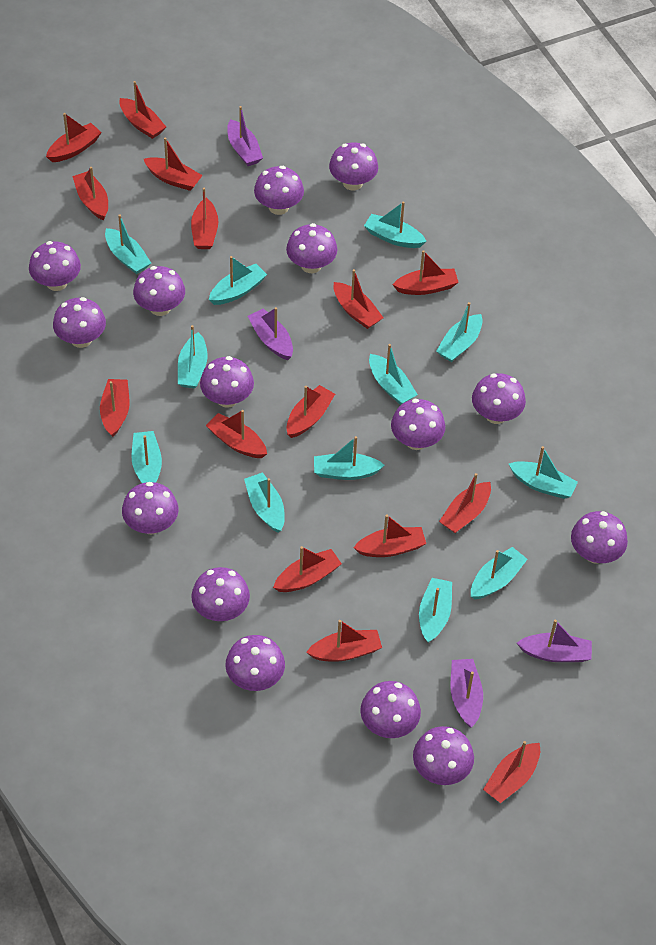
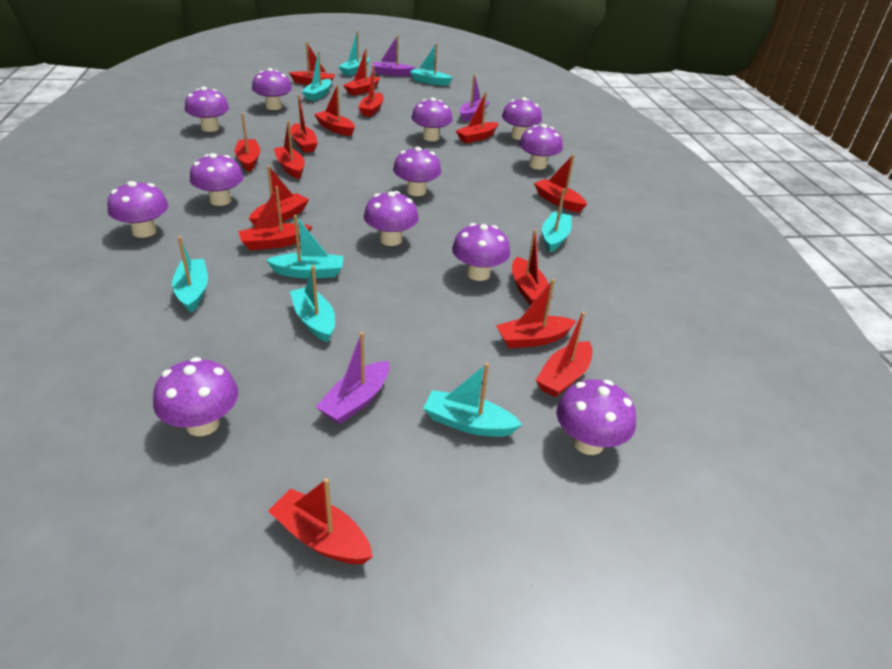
purple boat: [227,106,263,166] [248,307,293,360] [450,659,483,727] [517,620,592,662] = 4 -> [316,332,390,424] [372,35,416,76] [460,74,490,121] = 3
purple mushroom: [29,241,81,291] [53,297,106,348] [122,482,178,534] [133,266,185,316] [191,567,250,621] [200,356,254,408] [225,635,285,691] [254,166,304,215] [286,223,337,273] [329,143,378,191] [360,681,421,738] [391,399,445,450] [413,726,474,785] [472,373,526,424] [571,511,628,564] = 15 -> [107,181,169,238] [153,357,238,436] [185,87,229,132] [190,153,244,206] [252,68,292,110] [364,191,419,246] [393,147,441,196] [411,98,453,141] [452,223,510,281] [502,97,542,140] [519,124,563,170] [556,379,636,455] = 12
turquoise boat: [105,214,151,274] [131,431,162,483] [178,325,208,388] [209,256,267,305] [244,472,285,533] [314,436,385,480] [364,201,427,248] [369,344,418,405] [419,578,452,643] [436,302,483,362] [471,547,527,600] [509,446,578,499] = 12 -> [172,236,208,313] [266,215,344,278] [290,265,335,343] [302,51,332,101] [338,31,369,76] [410,43,453,86] [423,363,522,437] [542,188,572,253] = 8

